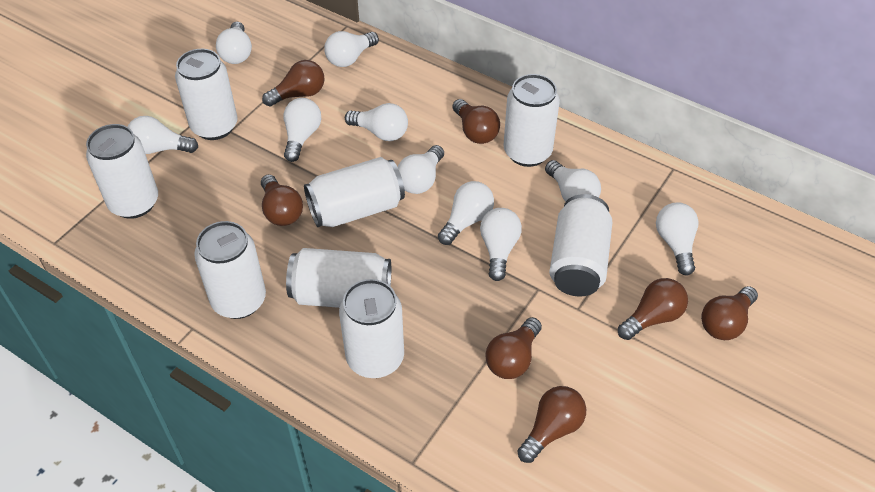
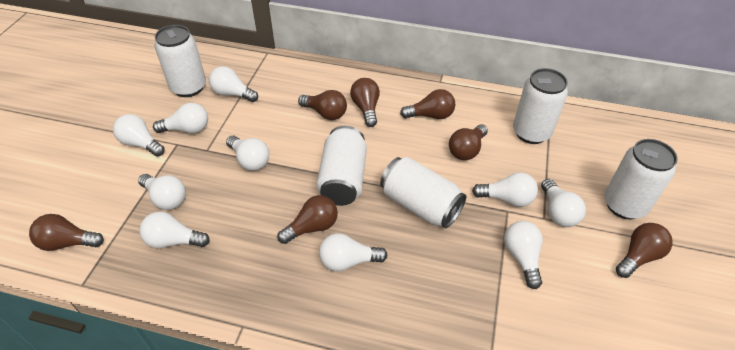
white can: [86,124,158,219] [175,49,238,140] [194,221,266,319] [286,248,391,308] [304,157,405,227] [339,279,404,378] [503,74,560,167] [549,194,612,296] = 8 -> [155,25,206,97] [317,126,367,206] [380,157,466,228] [513,68,568,144] [604,139,678,220] = 5

